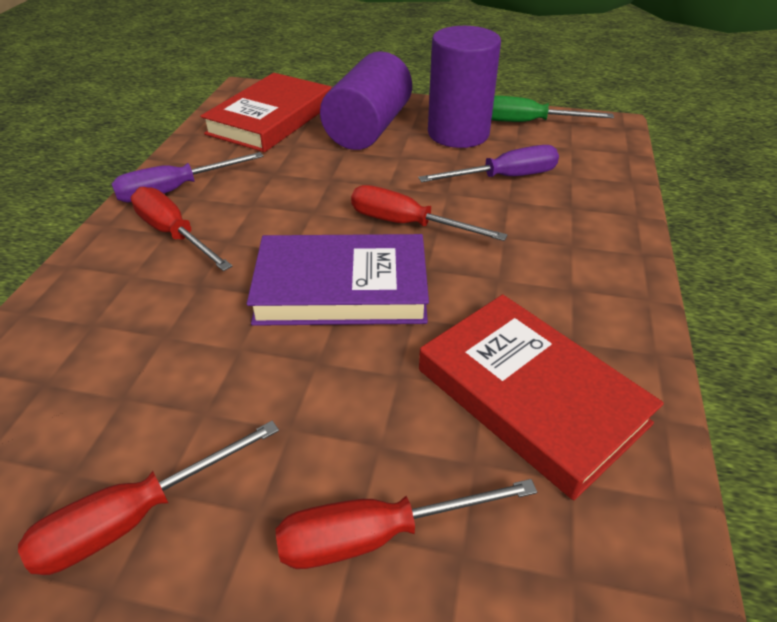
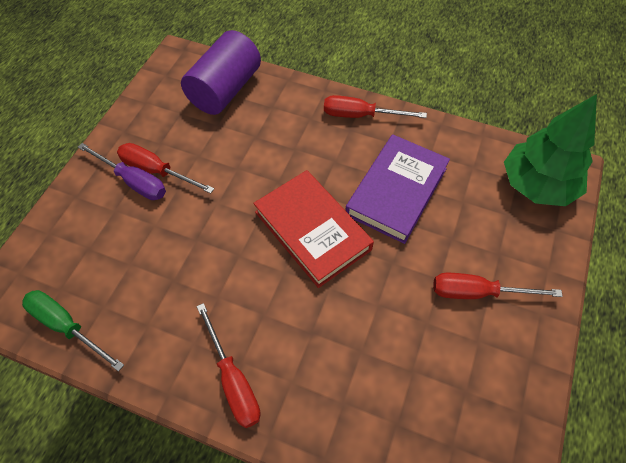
green tree: none = 0 -> [504,94,597,206] = 1
purple cylinder: [320,51,412,150] [428,26,501,148] = 2 -> [181,30,261,115] = 1
purple screwdriver: [111,152,263,202] [418,145,559,182] = 2 -> [78,143,166,200] = 1
red book: [200,73,331,152] [419,294,664,500] = 2 -> [253,170,374,288] = 1

